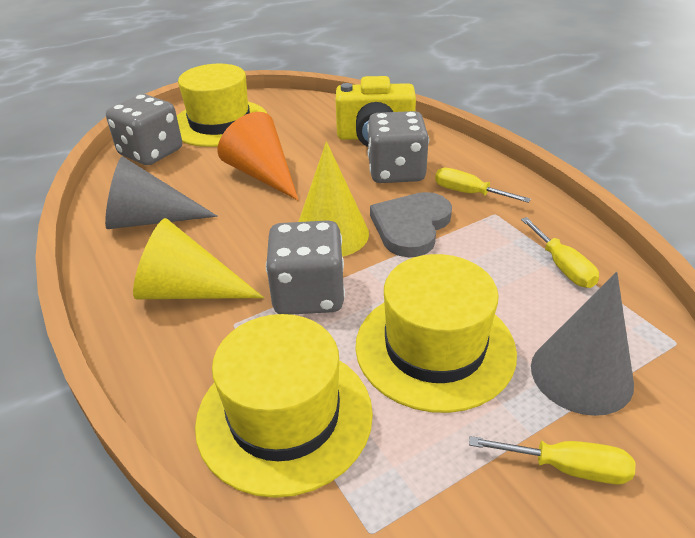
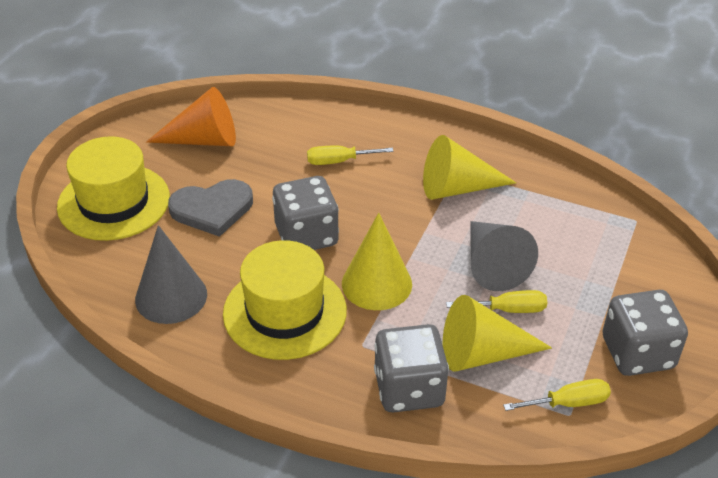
yellow camera: [335,76,416,147] = 1 -> none = 0
yellow cone: [133,218,264,299] [298,141,369,257] = 2 -> [342,213,412,310] [423,135,516,200] [443,295,552,371] = 3
yellow hat: [177,64,267,147] [195,314,373,498] [355,254,517,413] = 3 -> [57,136,170,241] [223,240,347,360] = 2

